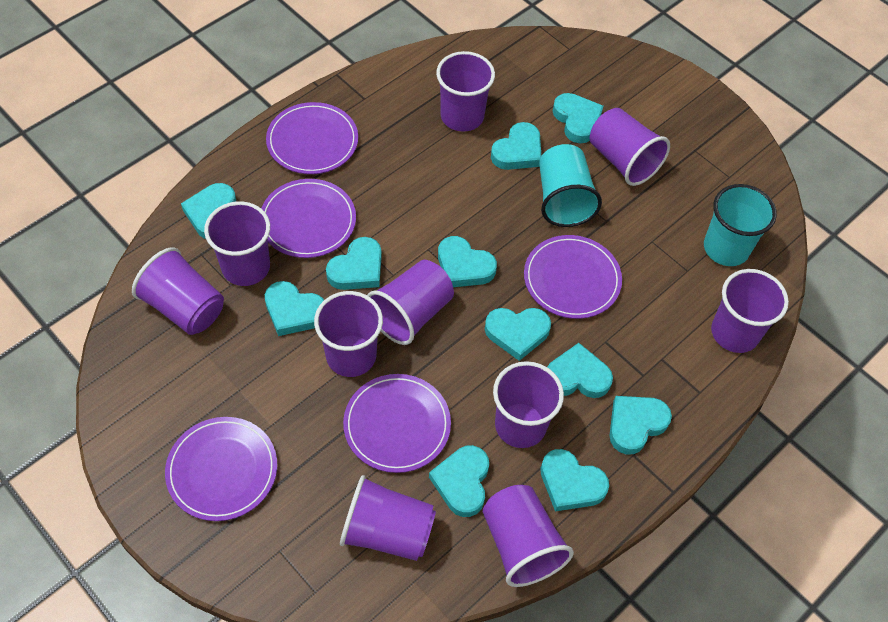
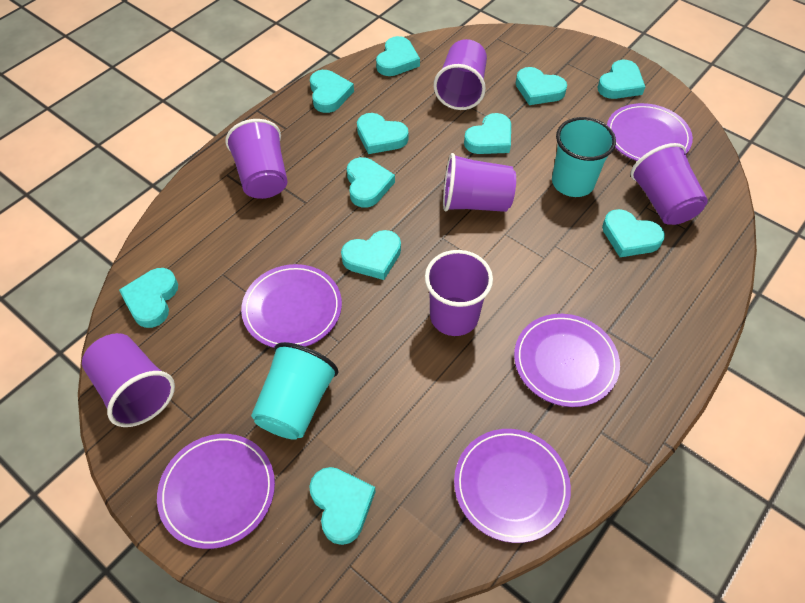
purple cup: [132,247,224,335] [204,201,270,286] [314,291,383,377] [340,475,436,561] [367,260,454,345] [436,51,495,132] [483,485,574,587] [493,361,564,448] [590,108,670,186] [711,269,789,353] = 10 -> [82,333,175,427] [225,119,288,199] [425,250,493,336] [433,39,487,110] [443,153,516,212] [630,143,708,225] = 6

